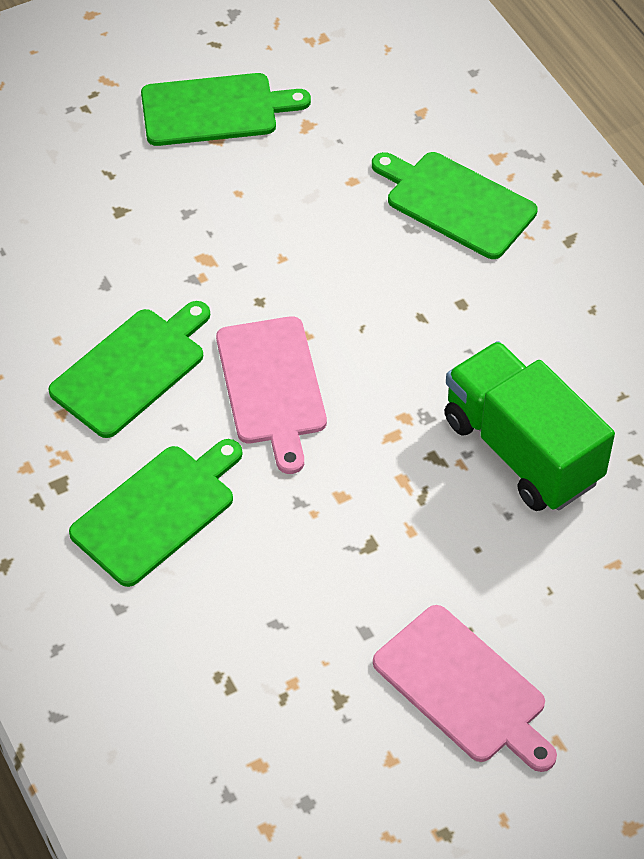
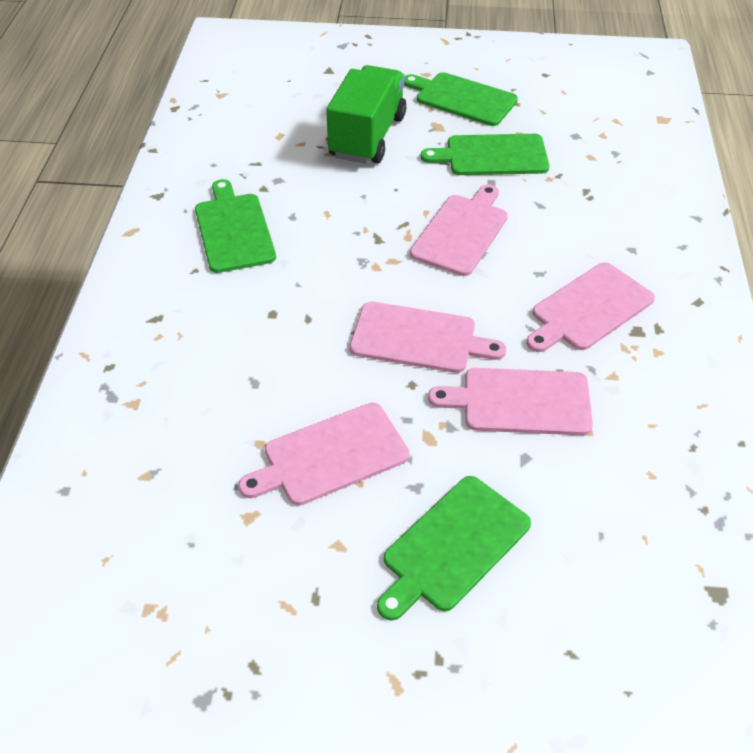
pink cutting board: [216,316,327,474] [373,605,557,772] = 2 -> [238,403,409,505] [350,302,506,373] [410,184,508,276] [428,368,593,435] [526,262,655,352] = 5

